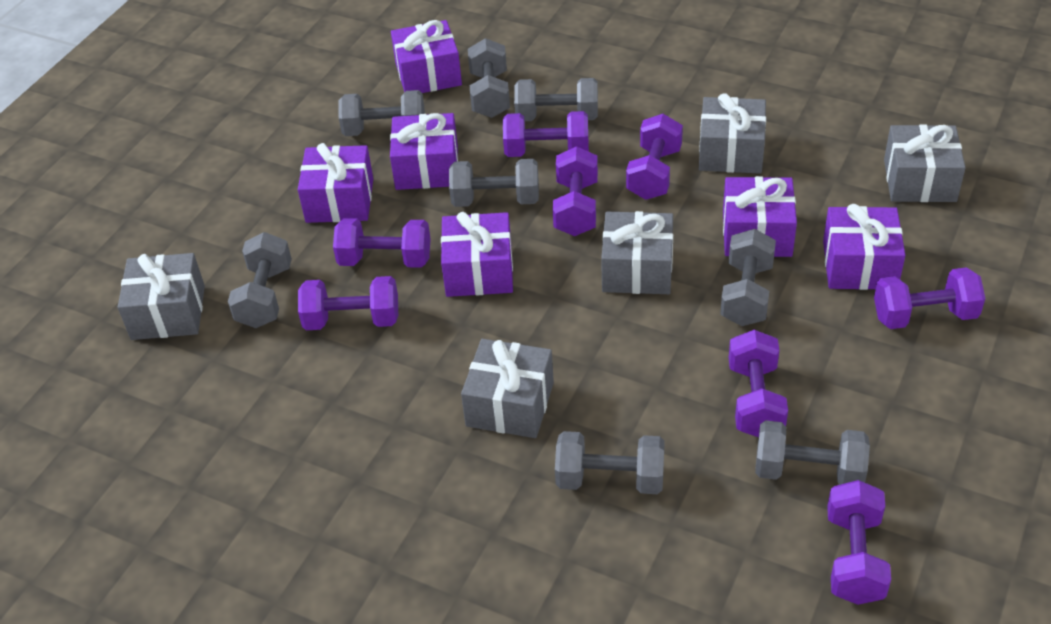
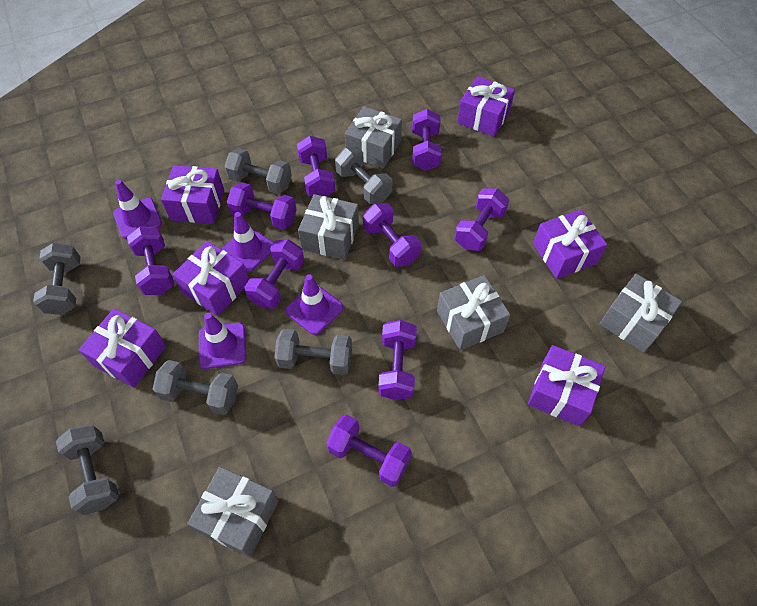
grey dumbbell: [228,232,292,328] [338,90,425,136] [449,159,539,207] [468,38,510,118] [514,78,598,121] [555,431,665,494] [720,229,776,326] [755,420,870,485] = 8 -> [33,242,81,315] [56,424,119,515] [153,360,238,415] [224,148,292,194] [274,329,352,375] [335,147,392,204] = 6
purple dumbbell: [298,276,398,330] [333,218,431,268] [503,111,589,157] [553,146,598,236] [626,114,683,200] [729,330,788,437] [827,480,891,605] [874,267,985,329] = 8 -> [127,226,174,295] [227,182,297,230] [244,240,304,309] [297,136,335,197] [326,415,412,487] [363,203,421,267] [379,320,417,400] [412,109,442,171] [454,188,509,251] = 9
purple traffic cone: none = 0 -> [113,180,162,239] [199,313,246,369] [221,212,274,272] [286,274,343,335] = 4

